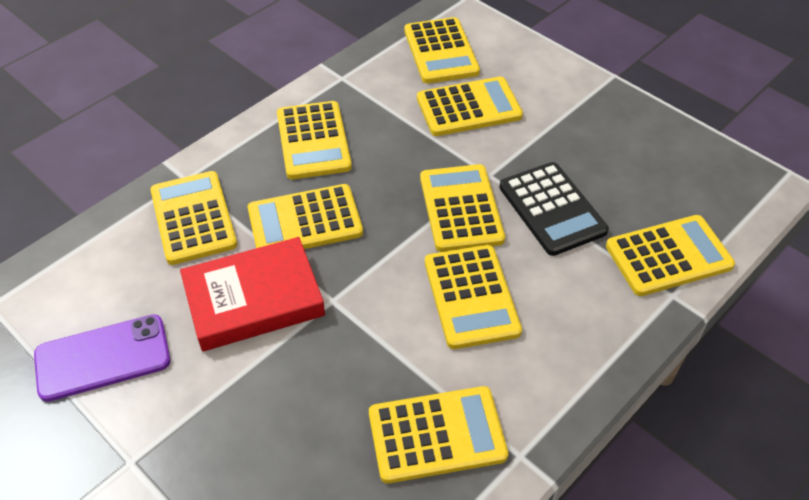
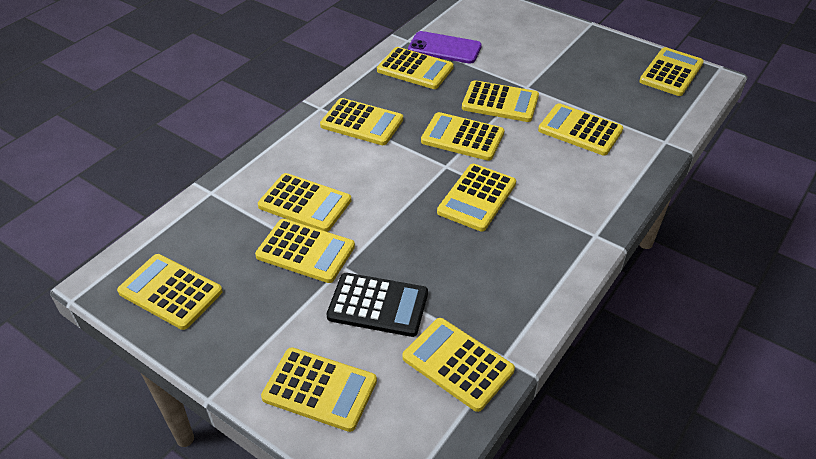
red book: [180,237,325,352] = 1 -> none = 0
yellow calculator: [150,171,237,265] [248,184,363,249] [277,101,352,179] [369,386,508,484] [404,17,480,83] [417,76,523,136] [420,164,505,252] [425,245,522,349] [606,215,735,296] = 9 -> [117,254,223,330] [255,219,355,283] [258,173,351,232] [261,347,377,432] [320,98,403,145] [377,47,454,89] [402,318,515,412] [421,112,504,161] [437,164,516,231] [462,80,539,122] [538,103,623,156] [639,47,704,96] = 12

